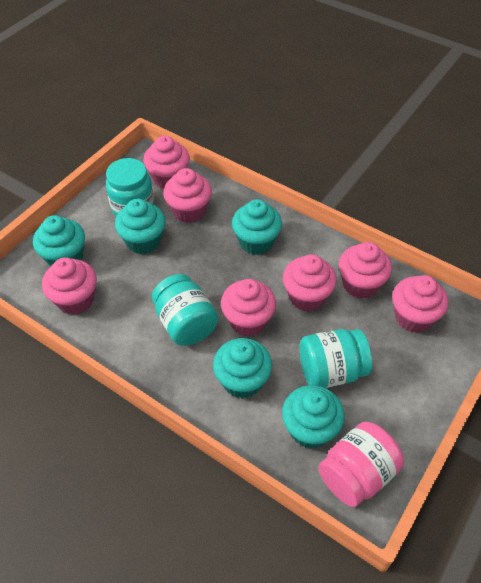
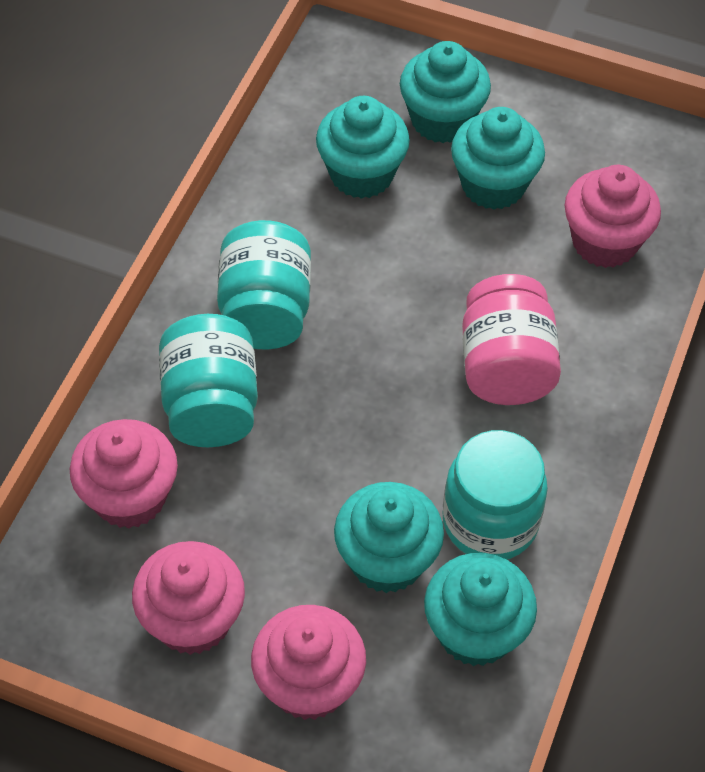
pink cupcake: [42,257,97,315] [143,136,190,189] [163,168,212,223] [221,279,276,336] [283,254,337,312] [339,242,392,299] [392,275,448,333] = 7 -> [70,419,178,529] [132,541,245,655] [251,605,366,720] [565,165,661,268] = 4

